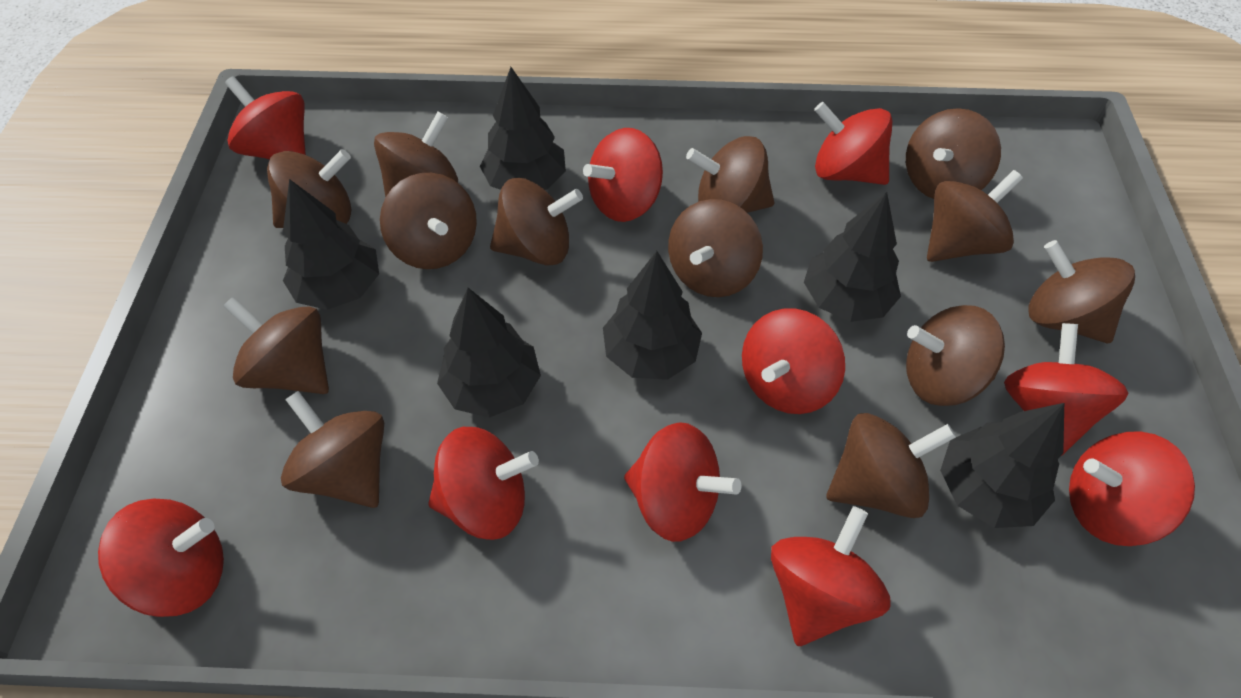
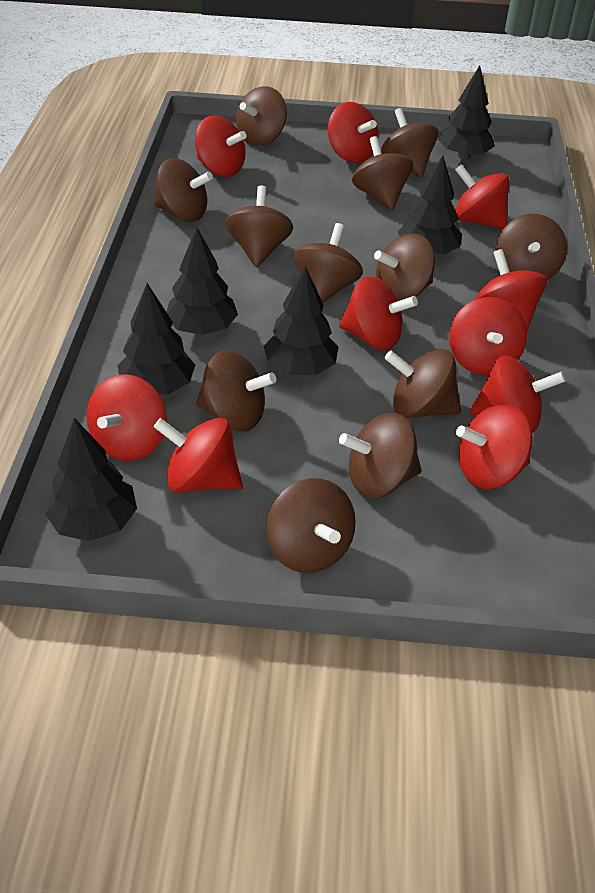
brown spinning top: [223,297,329,394] [267,149,352,228] [281,391,384,508] [374,111,458,197] [380,173,477,269] [490,178,583,266] [668,199,763,297] [686,136,774,213] [826,413,956,518] [906,108,1001,199] [906,305,1005,406] [927,170,1023,262] [1029,240,1135,343] = 13 -> [154,158,213,222] [196,350,276,432] [225,186,293,267] [236,86,287,146] [266,478,356,573] [294,223,363,303] [339,413,422,498] [352,136,413,210] [374,234,435,301] [381,108,438,177] [385,349,461,419] [496,214,567,280] = 12

